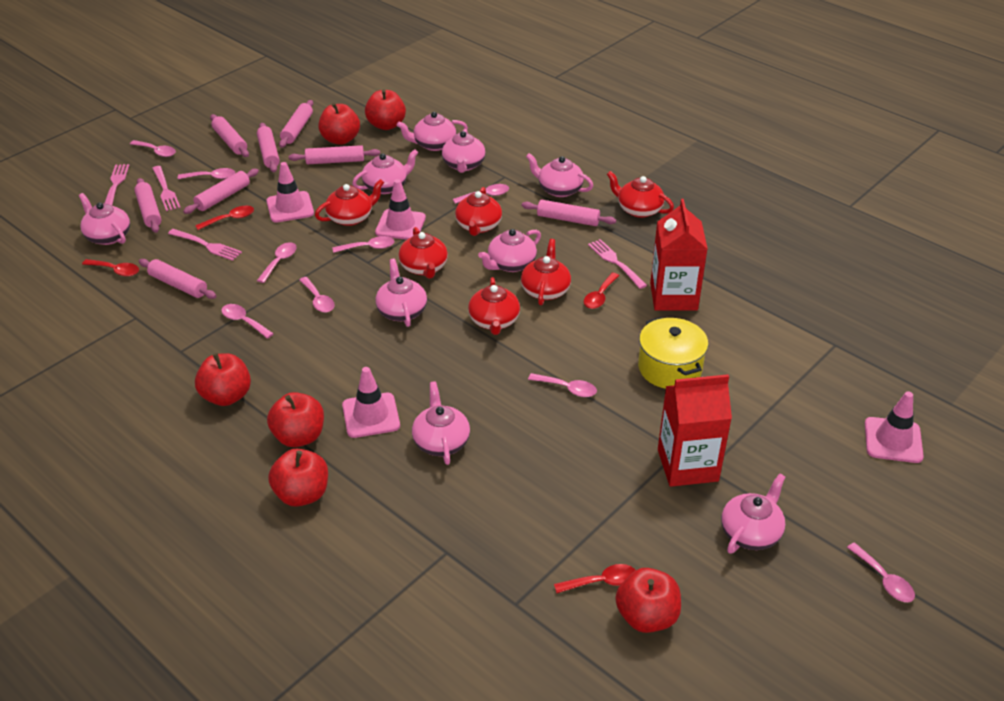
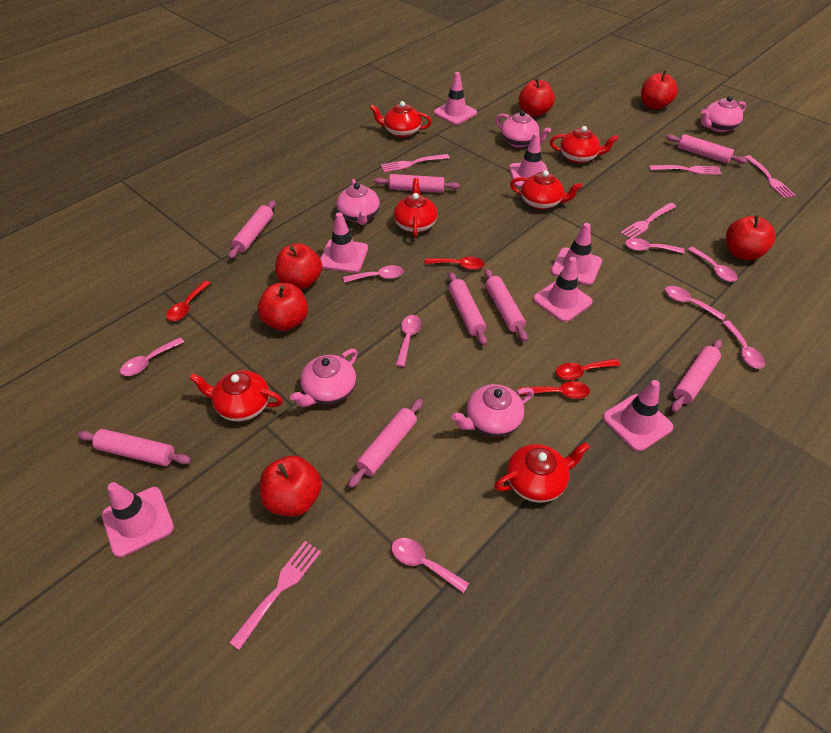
pink fork: [104,164,129,206] [152,166,181,211] [168,229,242,261] [588,239,647,289] = 4 -> [229,541,321,650] [381,154,450,172] [620,203,676,239] [649,165,722,175] [744,155,796,198] = 5
pink spoon: [130,140,176,157] [178,168,235,179] [221,304,274,339] [257,242,297,283] [299,277,335,313] [333,236,394,253] [453,184,509,204] [528,373,597,397] [847,542,915,602] = 9 -> [120,337,184,376] [343,265,404,283] [391,538,469,593] [396,315,422,367] [625,238,684,254] [665,286,726,321] [687,247,738,282] [722,321,765,369] = 8
pink teapot: [79,193,130,245] [352,149,419,194] [375,259,427,327] [397,112,468,151] [412,381,470,465] [442,129,486,173] [478,229,541,272] [526,153,593,197] [721,473,785,554] = 9 -> [290,349,358,407] [337,179,380,225] [451,384,534,437] [496,111,551,147] [701,96,746,132] = 5
pink traffic cone: [266,162,314,223] [342,367,400,438] [375,179,426,240] [865,391,924,463] = 4 -> [102,482,174,557] [320,213,368,273] [434,72,477,125] [509,132,548,187] [533,257,593,322] [551,223,602,285] [603,380,674,452] = 7
red carton: [650,199,708,311] [658,374,732,487] = 2 -> none = 0
yellow pot: [638,317,708,389] = 1 -> none = 0

